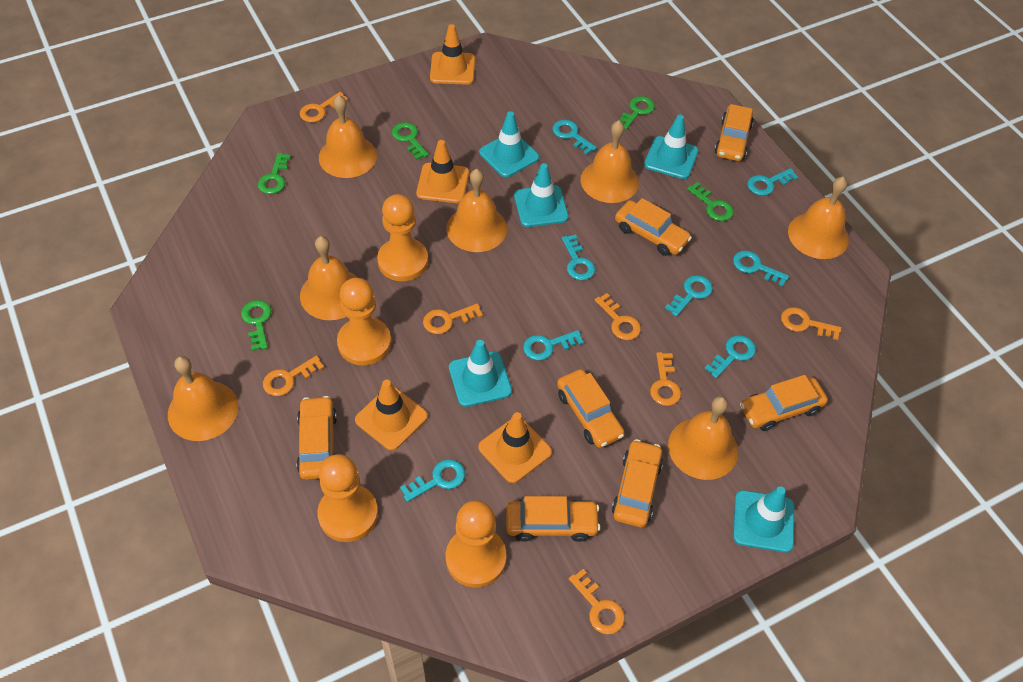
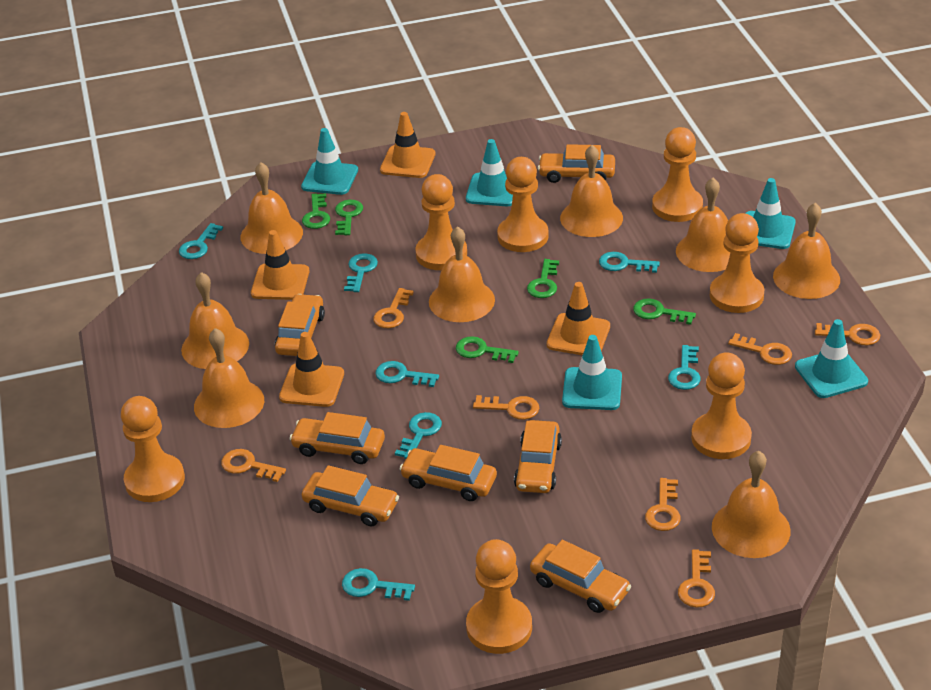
orange bell: [168,356,238,441] [300,236,358,320] [319,95,377,178] [446,169,507,252] [581,120,639,203] [668,396,738,480] [788,177,849,259] = 7 -> [181,272,249,369] [194,328,264,428] [240,162,303,254] [429,226,495,322] [560,145,623,237] [676,178,730,272] [712,451,791,558] [773,203,840,299] = 8
orange pawn: [317,454,378,542] [337,278,391,366] [377,194,428,281] [446,500,506,588] = 4 -> [121,396,185,502] [415,174,467,270] [466,539,532,654] [497,157,549,252] [652,127,703,222] [691,352,752,459] [710,213,764,313] = 7
turquoise key: [400,459,465,502] [523,330,584,360] [552,120,597,155] [562,234,595,280] [665,275,713,317] [704,335,756,378] [733,250,789,287] [747,168,798,196] = 8 -> [179,223,223,259] [342,568,415,601] [344,253,378,292] [375,361,439,387] [395,412,442,459] [599,252,660,273] [668,345,701,390] = 7

